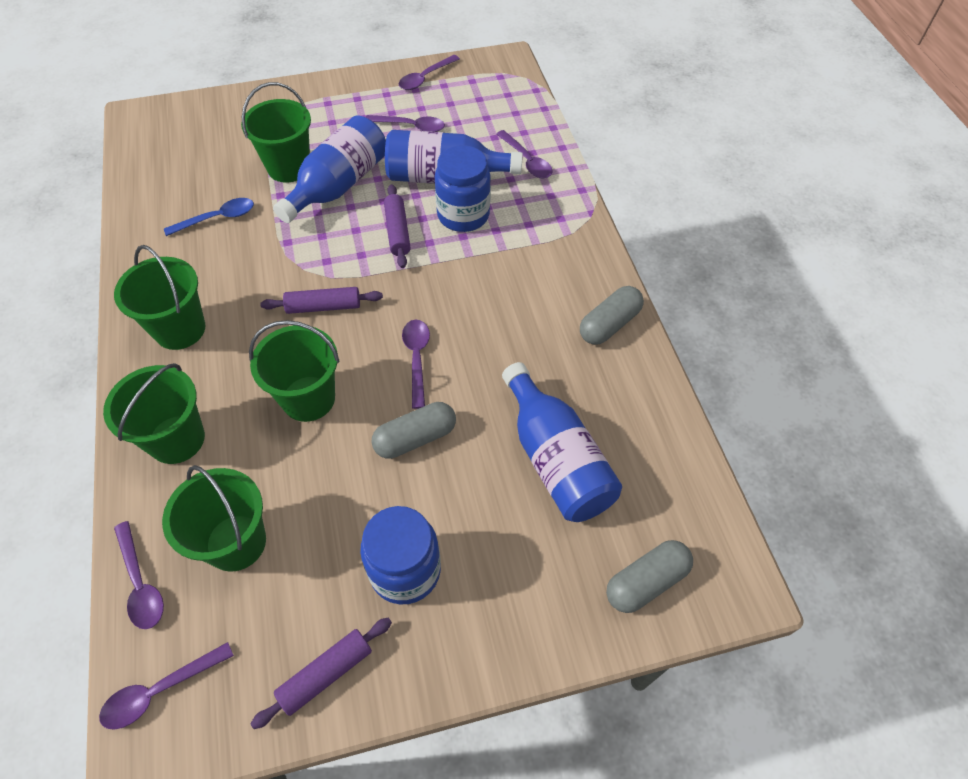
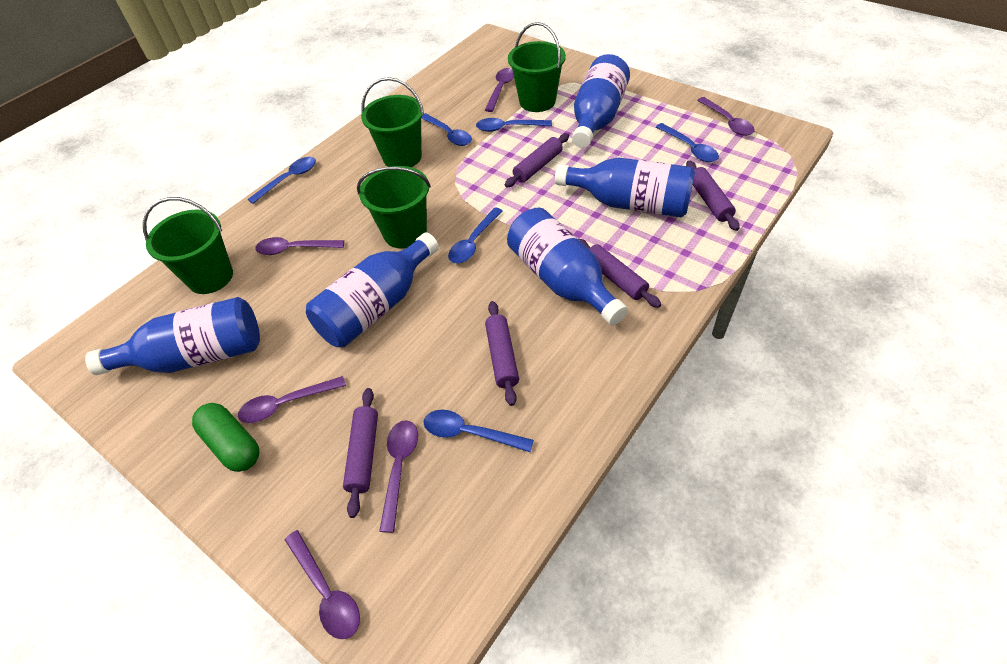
blue bottle: [273,115,386,223] [385,130,523,184] [502,362,622,522] = 3 -> [85,297,260,375] [306,232,439,348] [507,208,628,326] [555,157,695,217] [572,54,630,148] = 5
blue jar: [360,506,441,604] [435,145,491,232] = 2 -> none = 0
blue spoon: [164,198,254,236] = 1 -> [248,157,316,204] [421,113,472,146] [424,410,534,452] [448,207,502,263] [476,118,552,132] [656,123,719,162] = 6
green bucket: [103,363,205,464] [114,245,205,350] [162,465,266,572] [241,82,311,183] [249,320,339,422] = 5 -> [143,197,233,294] [357,166,431,249] [361,77,424,167] [508,22,566,112] = 4
green capsule: none = 0 -> [192,403,259,472] = 1
grey capsule: [372,402,456,459] [580,286,644,345] [606,540,693,613] = 3 -> none = 0
purple rolling pin: [251,618,392,729] [260,287,383,314] [384,184,411,268] = 3 -> [343,388,378,518] [485,301,519,406] [505,133,569,187] [579,239,661,308] [686,160,740,231] = 5

